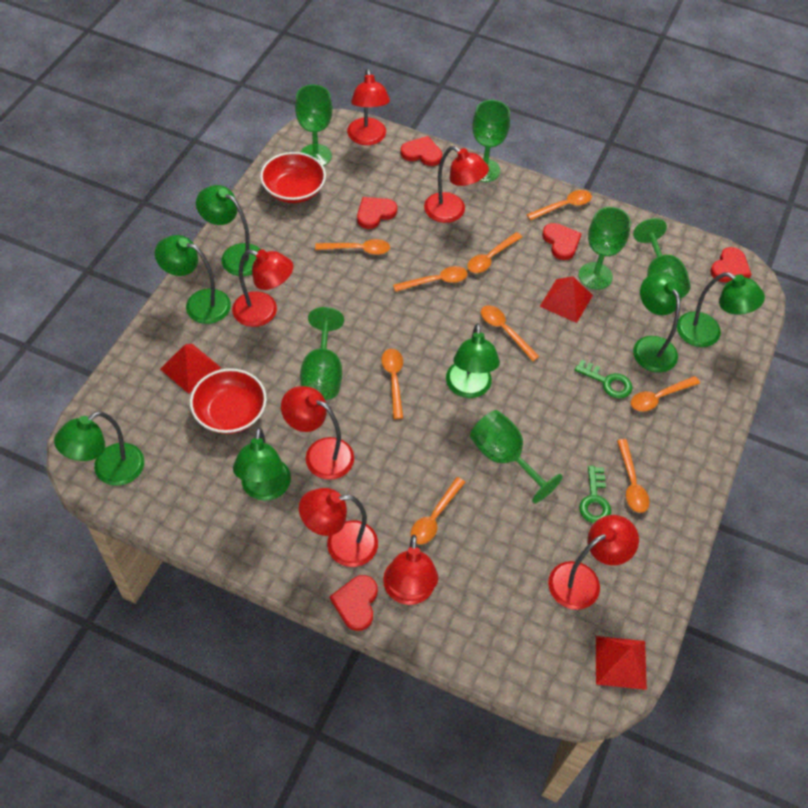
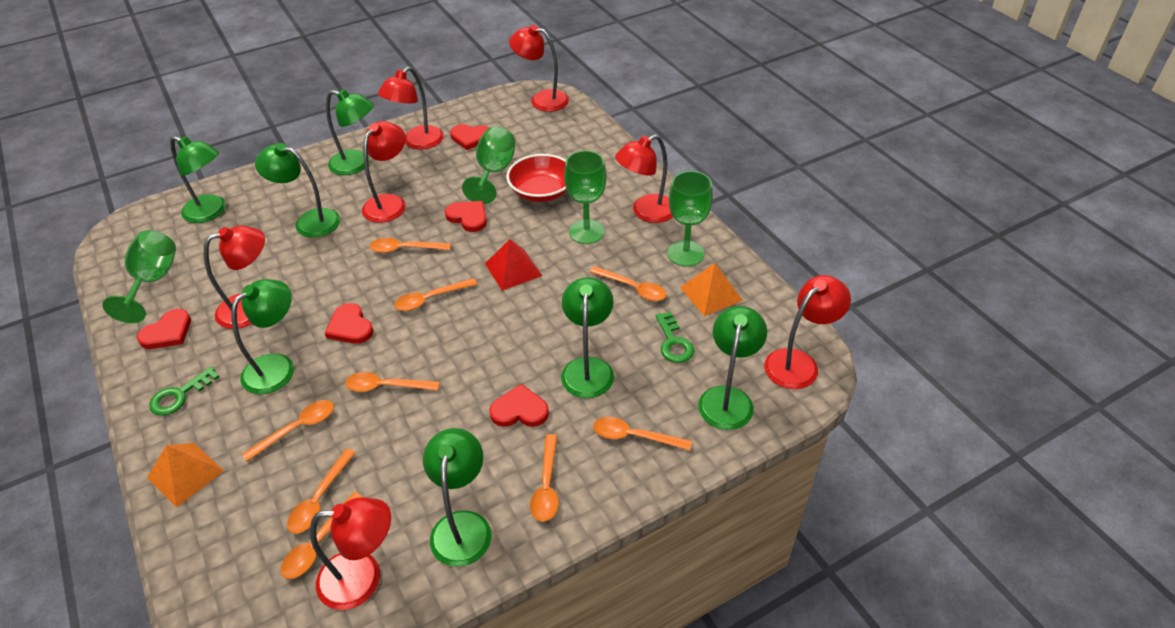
green goblet: [295,85,333,166] [300,307,344,400] [470,410,563,504] [472,100,510,182] [579,207,631,290] [633,218,691,298] = 6 -> [103,230,176,323] [462,126,516,204] [564,150,607,244] [667,171,713,267] = 4
orange pyramid: none = 0 -> [147,443,224,507] [680,263,743,316] = 2
red bowl: [190,368,267,434] [260,152,326,203] = 2 -> [507,154,567,202] = 1
red pyramid: [160,344,221,394] [540,276,593,323] [596,636,647,690] = 3 -> [485,239,542,291] = 1

